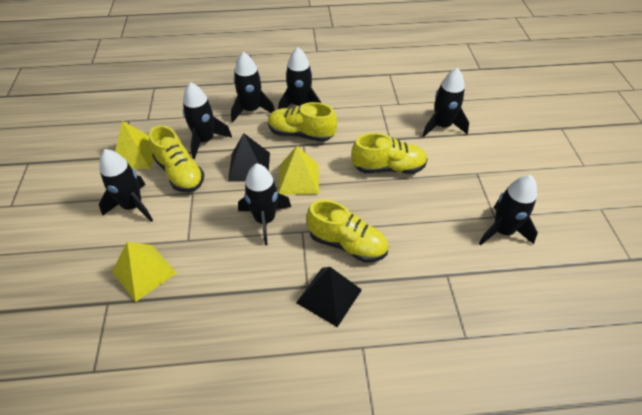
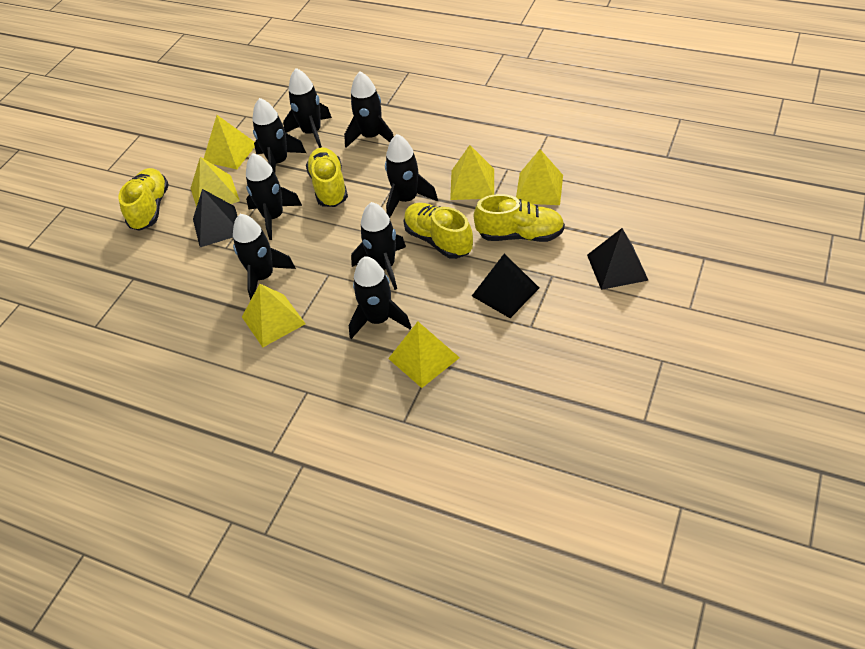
black pyramid: [228,133,270,182] [296,267,362,327] = 2 -> [193,189,238,247] [472,253,539,318] [587,228,649,290] = 3
black rocket: [99,149,153,222] [183,82,232,159] [231,52,275,123] [238,163,291,245] [278,47,321,109] [422,68,469,137] [479,175,538,246] = 7 -> [233,214,296,300] [246,153,302,240] [253,98,306,173] [283,68,332,148] [344,72,394,148] [349,256,412,339] [351,202,406,290] [385,134,438,218] = 8
yellow pyramid: [112,242,177,302] [115,121,154,169] [278,146,319,195] = 3 -> [191,157,240,207] [204,115,255,169] [242,284,306,347] [388,322,460,388] [450,145,494,200] [516,149,563,205] = 6

